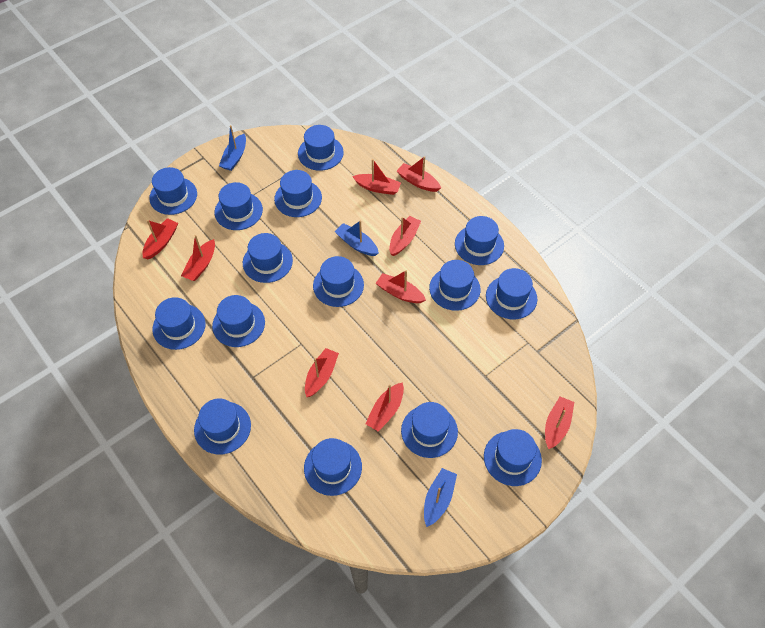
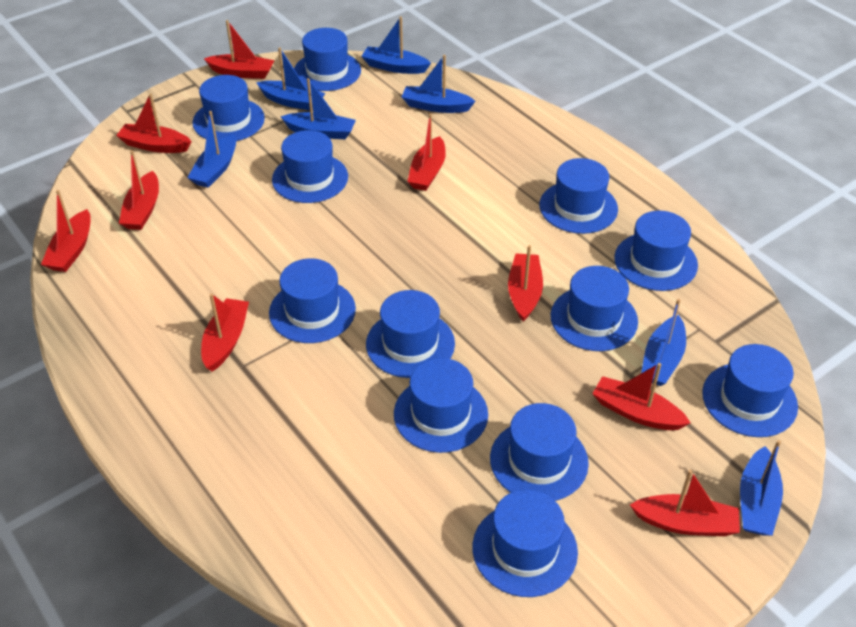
blue boat: [219,125,246,171] [335,220,379,256] [424,468,457,527] = 3 -> [187,111,236,188] [256,47,325,110] [281,78,356,139] [361,16,431,74] [402,55,475,113] [641,299,686,386] [740,440,783,536] = 7
blue hat: [149,167,197,215] [152,297,206,350] [194,399,251,455] [212,295,265,347] [215,182,263,230] [243,233,293,283] [274,170,322,217] [298,125,344,171] [304,438,362,496] [313,256,364,307] [401,402,458,458] [429,260,480,311] [455,216,504,265] [484,429,542,486] [486,268,537,319] = 15 -> [192,75,265,141] [269,258,356,343] [272,130,348,203] [294,28,361,91] [366,290,455,378] [394,358,488,453] [472,489,578,597] [490,403,589,501] [539,158,618,234] [551,266,638,351] [614,211,698,291] [702,344,798,437] = 12

